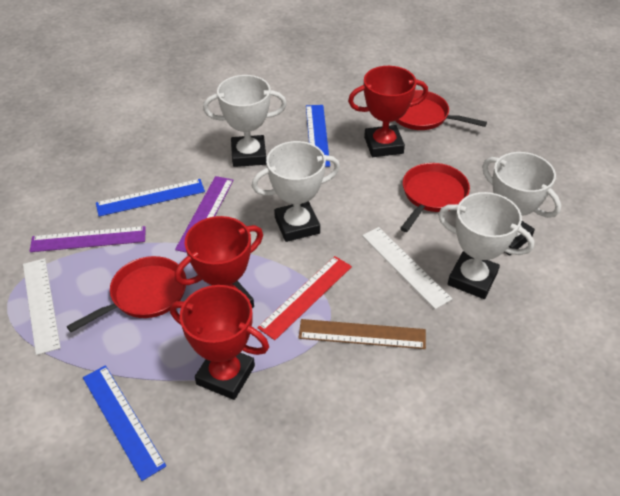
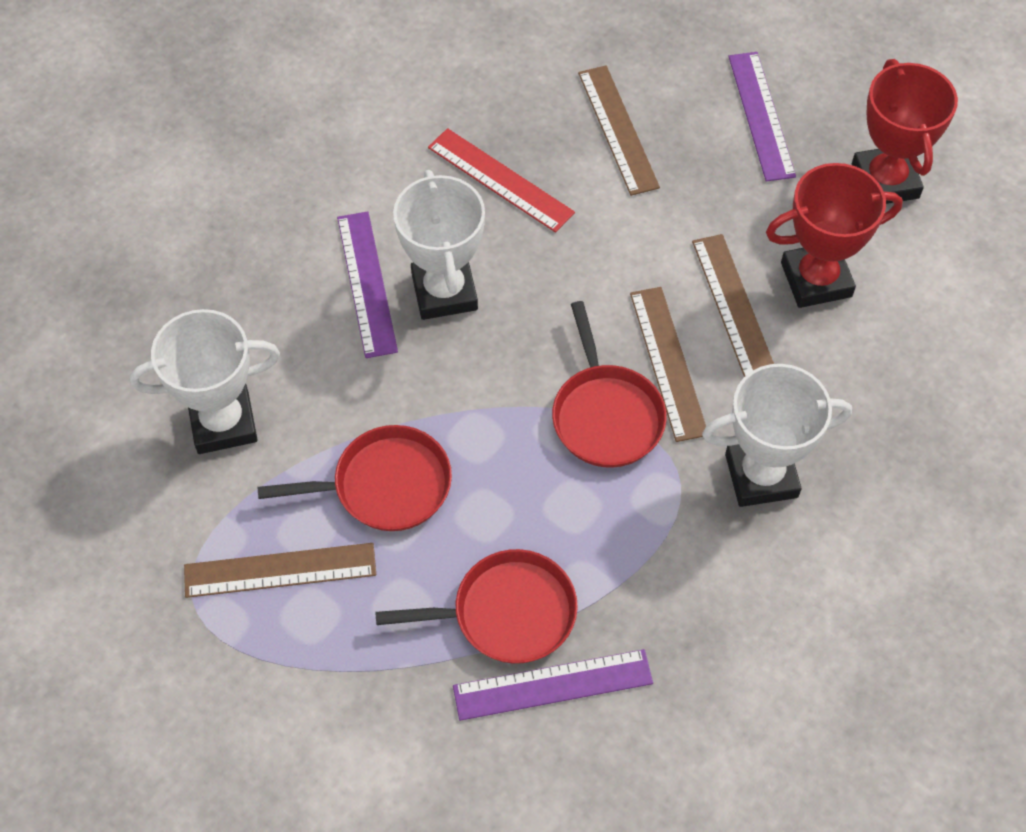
blue ruler: [83,365,166,481] [96,179,205,217] [306,105,330,167] = 3 -> none = 0
brown ruler: [298,319,426,349] = 1 -> [184,543,376,598] [578,66,660,196] [630,287,706,442] [692,234,774,377] = 4
purple ruler: [30,226,146,252] [175,176,234,253] = 2 -> [337,212,398,358] [453,649,653,721] [728,52,796,182] = 3
red trophy: [170,285,269,400] [175,216,263,308] [348,66,428,157] = 3 -> [766,163,903,308] [852,59,958,204] = 2
white ruler: [23,258,61,355] [362,227,452,309] = 2 -> none = 0
white trophy: [203,75,287,167] [252,141,340,242] [438,192,534,299] [482,152,561,256] = 4 -> [130,309,280,454] [393,170,485,320] [702,364,852,507] = 3

